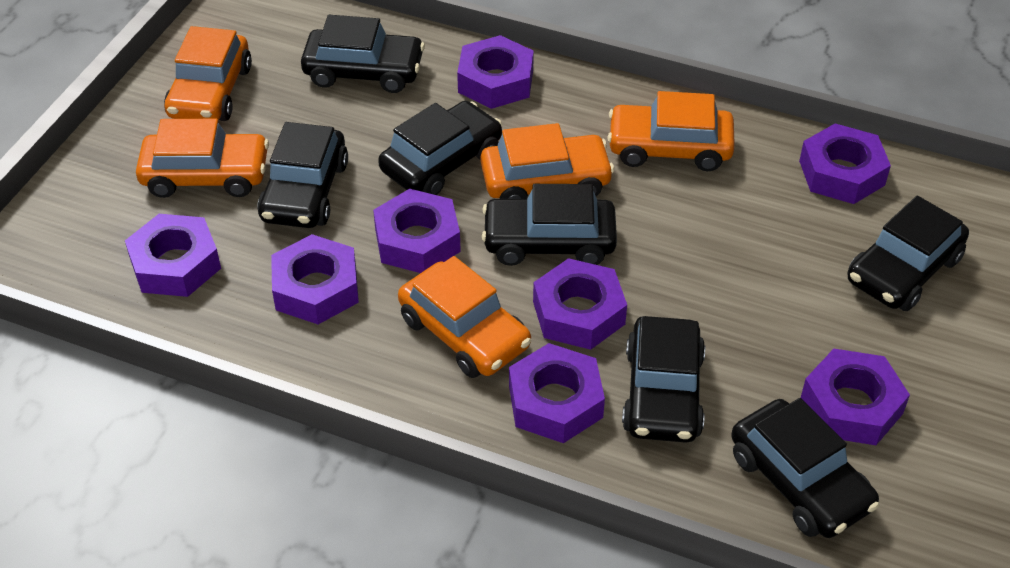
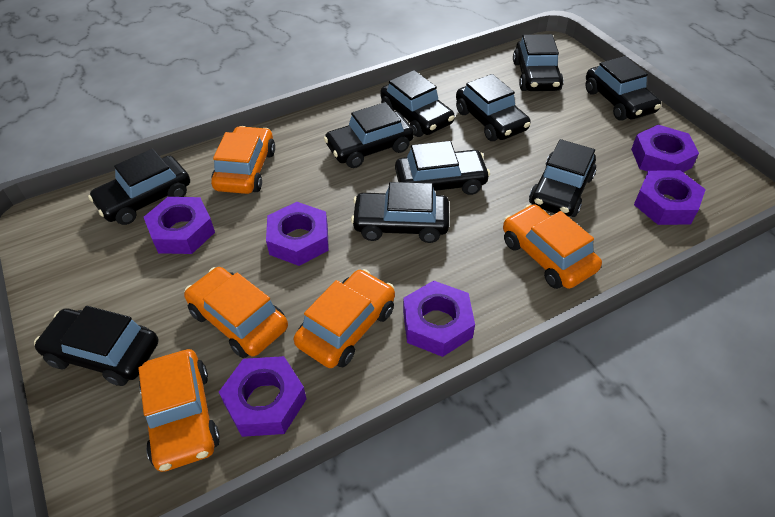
black car: [257,122,348,228] [301,15,425,93] [378,101,502,195] [482,184,617,266] [622,316,705,443] [731,398,879,538] [848,196,969,311] = 7 -> [34,306,159,386] [88,149,190,225] [324,102,414,168] [351,182,449,243] [380,70,455,137] [395,141,490,195] [456,74,531,141] [513,34,563,91] [529,139,596,217] [585,56,661,121] = 10
purple nut: [125,214,221,297] [271,234,359,324] [373,189,461,273] [457,35,534,109] [509,343,605,443] [533,258,627,350] [799,123,891,204] [801,349,910,445] = 8 -> [144,197,215,254] [219,356,307,437] [266,202,329,266] [403,281,475,357] [631,125,699,172] [634,170,706,225] = 6

